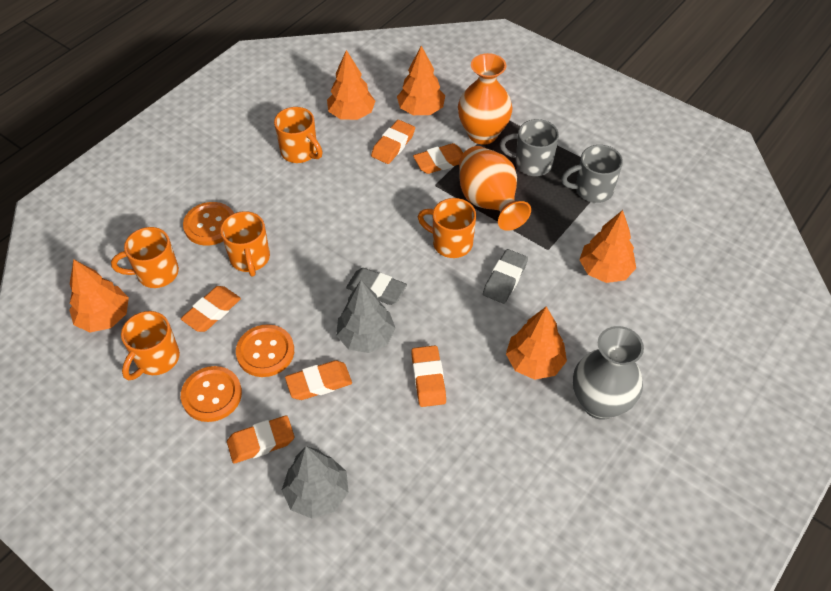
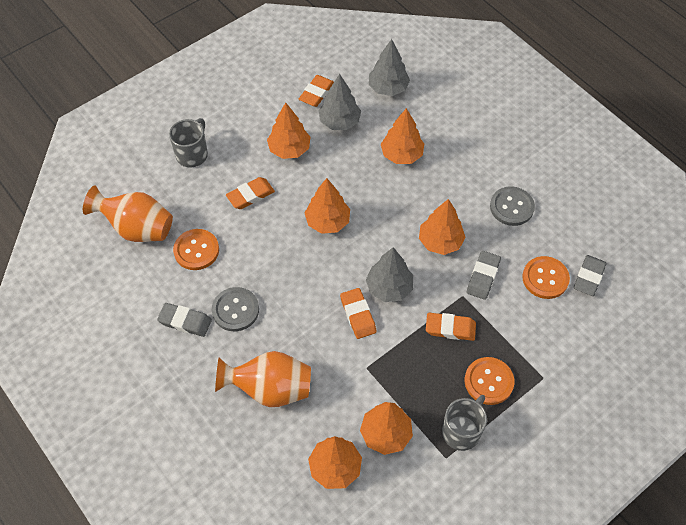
grey button: none = 0 -> [212,287,259,331] [490,186,535,226] = 2
grey eraser: [346,268,407,305] [483,249,528,304] = 2 -> [157,303,212,337] [467,251,501,300] [574,255,606,296] = 3
grey tree: [282,446,349,519] [336,280,396,353] = 2 -> [318,74,361,130] [366,248,413,302] [369,39,410,96] = 3
grey vase: [573,326,644,420] = 1 -> none = 0
orange eraser: [181,286,241,332] [227,415,294,464] [285,360,352,400] [371,120,415,164] [411,345,446,407] [413,143,463,174] = 6 -> [226,177,275,209] [299,75,334,107] [340,288,376,339] [426,313,476,341] = 4
orange mug: [111,227,179,288] [121,311,180,381] [220,211,270,277] [274,107,323,163] [418,198,476,258] = 5 -> none = 0
orange tree: [69,259,129,332] [327,50,375,120] [397,46,445,115] [506,306,567,380] [579,210,636,283] = 5 -> [267,102,310,159] [305,178,350,234] [308,436,362,489] [360,402,413,455] [381,108,424,164] [419,199,466,255] = 6

